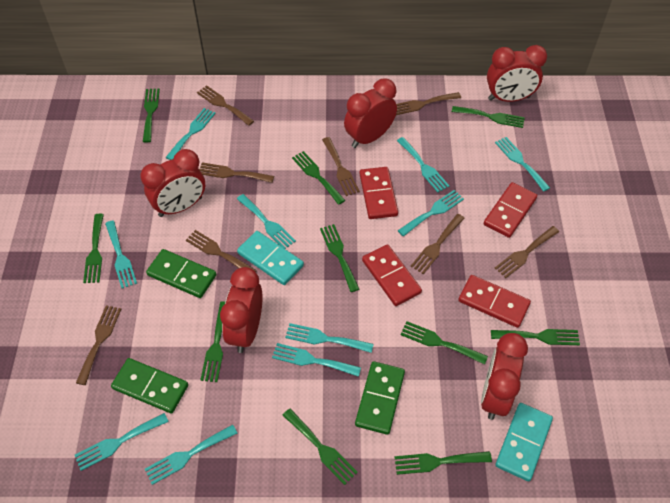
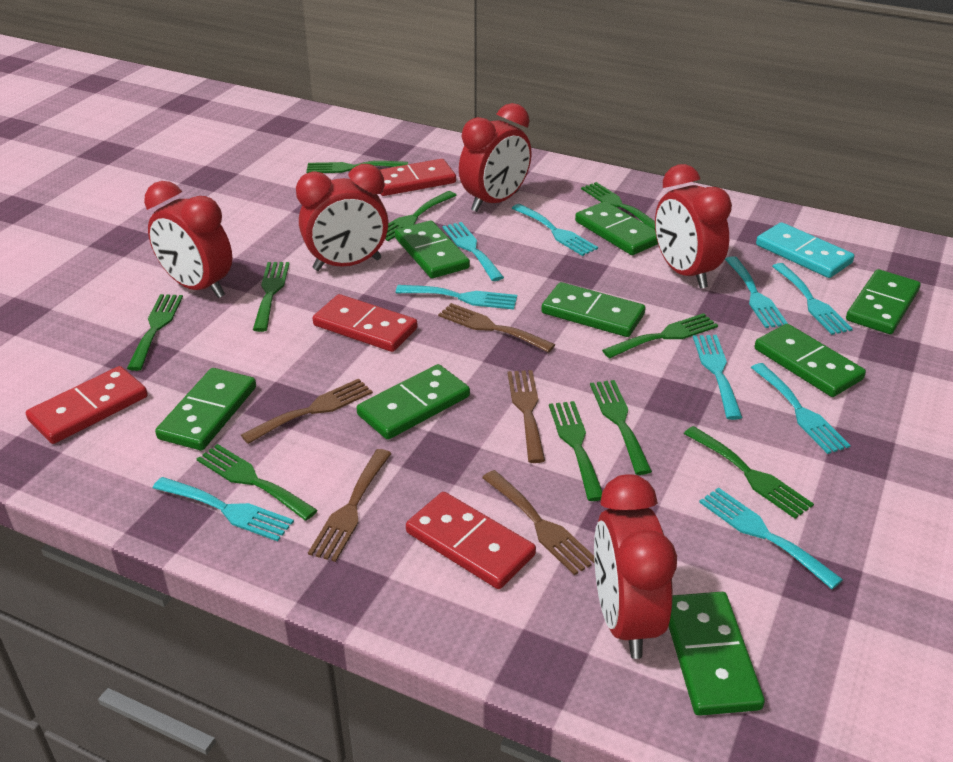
brown fork: [76,306,121,385] [186,230,257,272] [197,85,254,126] [199,162,274,183] [322,137,360,196] [396,92,461,115] [410,214,465,274] [495,226,559,278] = 8 -> [241,379,373,444] [308,449,392,562] [438,303,555,353] [482,470,595,575] [508,370,545,463] = 5
green domino: [111,358,188,414] [146,249,217,298] [355,361,405,435] = 3 -> [155,368,256,451] [357,364,470,440] [395,220,470,278] [541,282,646,337] [575,201,658,255] [669,592,765,716] [755,324,866,397] [846,269,921,334] = 8
turquoise domino: [237,231,304,285] [495,403,553,481] = 2 -> [756,222,854,278] = 1
turquoise fork: [75,413,169,471] [105,221,137,288] [145,425,238,485] [166,108,216,160] [237,194,296,249] [272,343,361,377] [285,323,374,353] [397,137,449,192] [397,190,464,237] [495,137,550,192] = 10 -> [153,477,294,541] [396,285,517,310] [443,222,504,281] [512,204,598,256] [693,335,743,420] [699,487,843,589] [725,256,788,328] [751,363,851,454] [772,263,853,335] = 9

